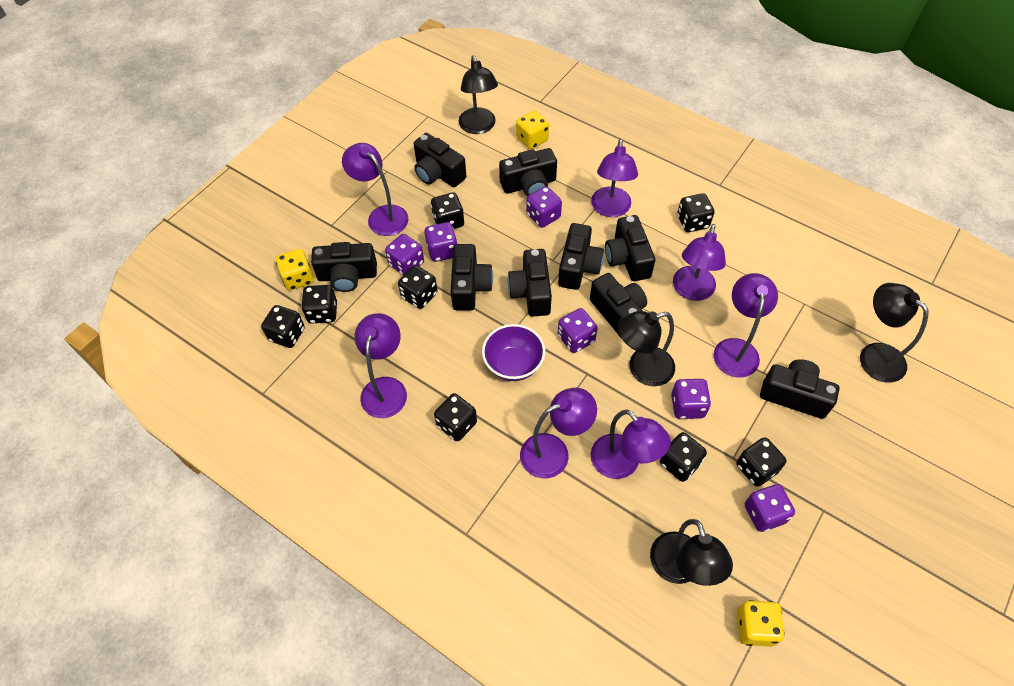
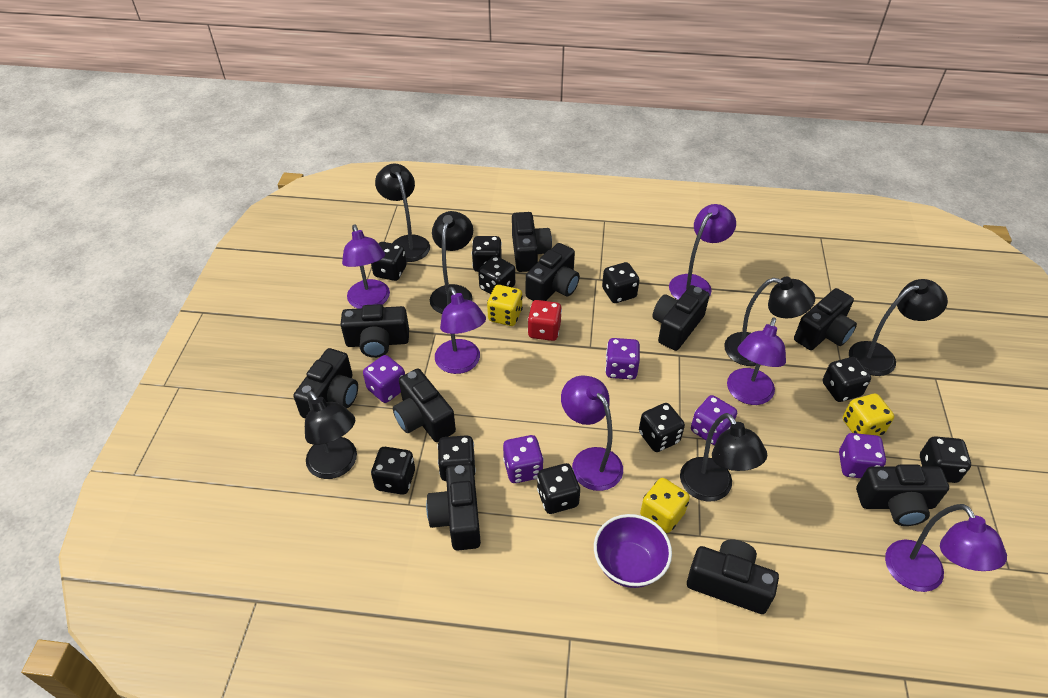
black camera: [311,242,377,292] [414,133,466,187] [451,244,493,311] [499,148,557,197] [508,249,552,317] [558,223,604,290] [590,273,647,339] [605,215,655,281] [760,359,840,419] = 9 -> [293,348,358,419] [340,304,409,358] [393,369,456,442] [426,464,481,551] [512,212,552,272] [526,243,580,301] [652,285,710,351] [687,540,779,614] [794,288,857,350] [856,464,949,526] = 10
black dice: [261,305,305,348] [301,285,337,323] [398,265,438,309] [431,192,464,229] [434,393,477,441] [660,432,707,482] [677,193,714,232] [736,437,787,487] = 8 -> [371,242,407,281] [371,447,415,495] [437,435,476,481] [472,236,502,272] [478,256,515,294] [537,463,580,514] [602,262,640,303] [639,403,685,452] [823,357,871,402] [920,436,971,483] = 10
black lamp: [459,55,498,134] [618,311,675,386] [650,519,733,586] [860,283,929,383] = 4 -> [305,391,357,479] [375,164,430,262] [430,211,473,314] [680,413,767,501] [724,277,815,366] [849,279,948,376] = 6
purple dice: [385,234,424,275] [425,222,457,262] [526,186,562,228] [558,308,598,353] [671,379,711,419] [745,484,795,532] = 6 -> [363,355,405,403] [503,435,544,483] [605,338,640,380] [691,395,737,445] [839,433,886,478] = 5
purple lamp: [342,143,409,236] [354,313,407,418] [520,388,597,478] [591,139,638,217] [591,410,671,479] [673,224,726,301] [714,273,778,378] = 7 -> [342,225,390,309] [435,287,486,374] [561,375,623,491] [669,204,736,300] [727,317,786,405] [885,504,1007,592] = 6
red dice: none = 0 -> [528,300,562,341] = 1

